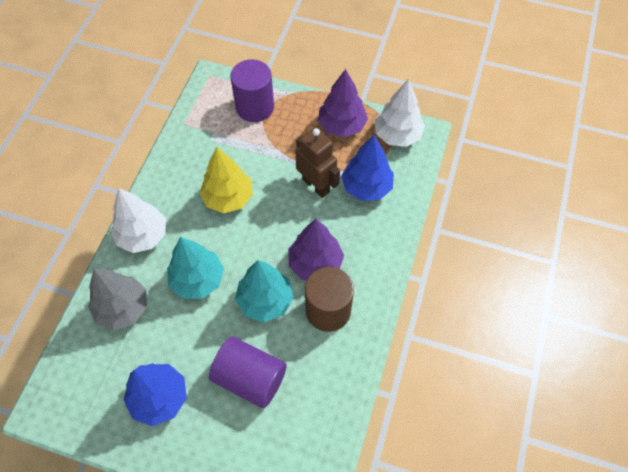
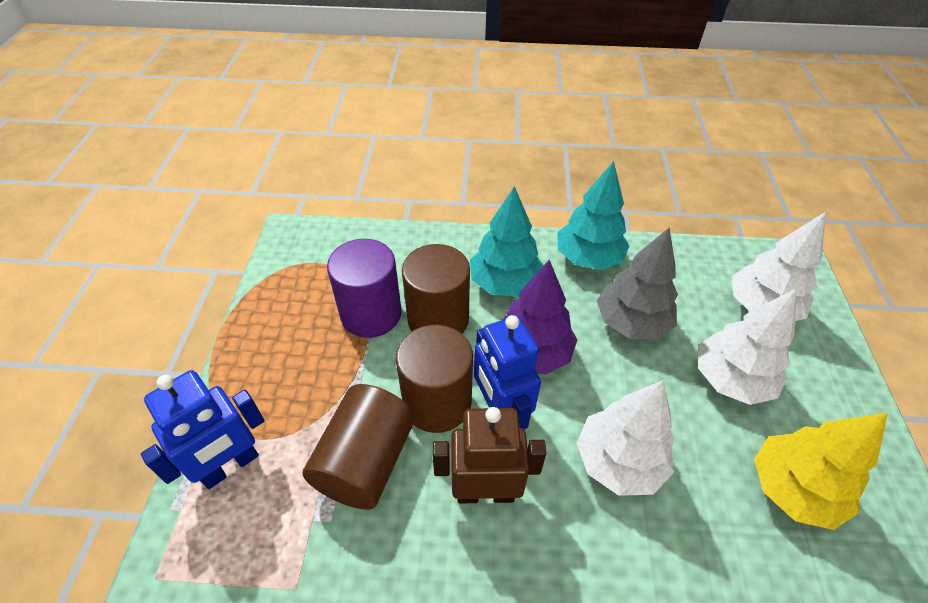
blue robot: none = 0 -> [141,370,264,489] [474,315,541,429] = 2
blue tree: [124,363,187,426] [341,135,394,201] = 2 -> none = 0
brown cylinder: [305,267,354,332] = 1 -> [303,384,415,510] [396,325,473,433] [402,244,470,334] = 3
purple cylinder: [209,336,287,408] [230,59,274,122] = 2 -> [327,239,402,338] = 1
purple tree: [288,219,344,281] [318,69,368,137] = 2 -> [502,260,577,375] = 1
white tree: [111,188,166,253] [374,79,425,147] = 2 -> [577,380,674,496] [698,289,796,405] [732,212,826,321] = 3

